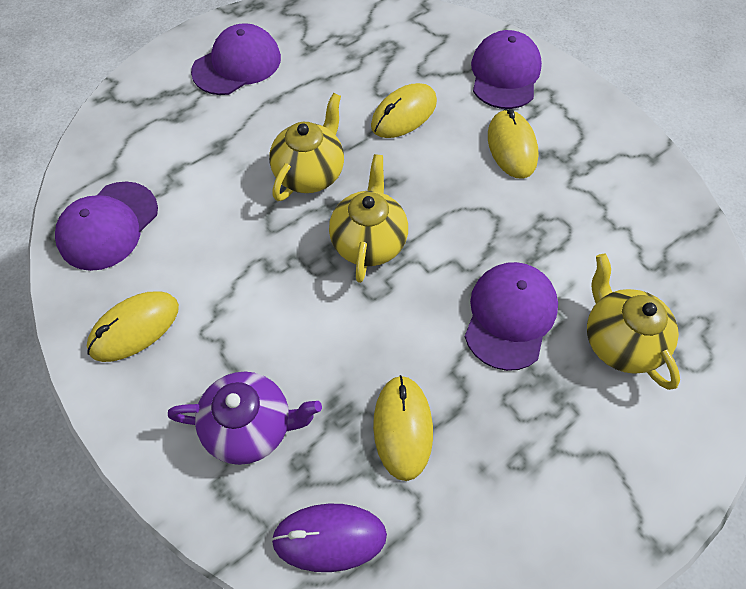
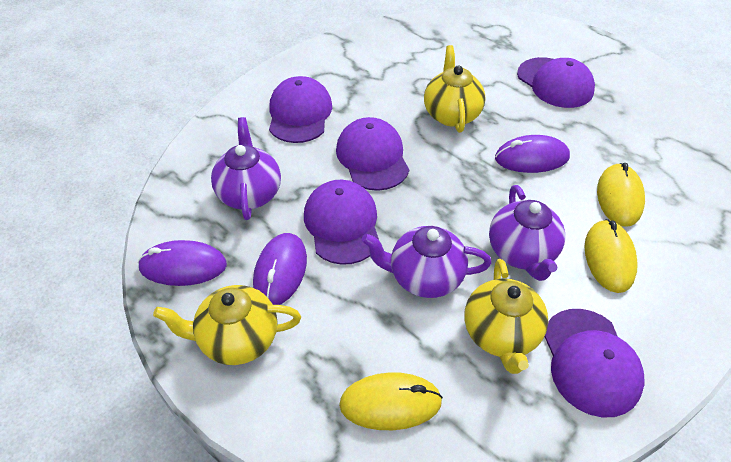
purple cap: [55,181,158,271] [191,23,281,95] [465,262,558,371] [471,30,542,109] = 4 -> [269,76,332,143] [304,180,379,265] [336,117,409,191] [517,57,595,108] [545,309,645,417] = 5
purple mouse: [271,504,387,572] = 1 -> [138,240,227,286] [253,233,307,305] [495,135,570,173] = 3
purple teapot: [168,372,322,465] = 1 -> [211,117,281,220] [362,226,491,298] [489,185,565,281] = 3
yellow mouse: [87,291,179,362] [371,83,437,138] [373,375,433,481] [488,109,539,179] = 4 -> [339,372,443,430] [584,219,638,293] [597,163,645,227] = 3

